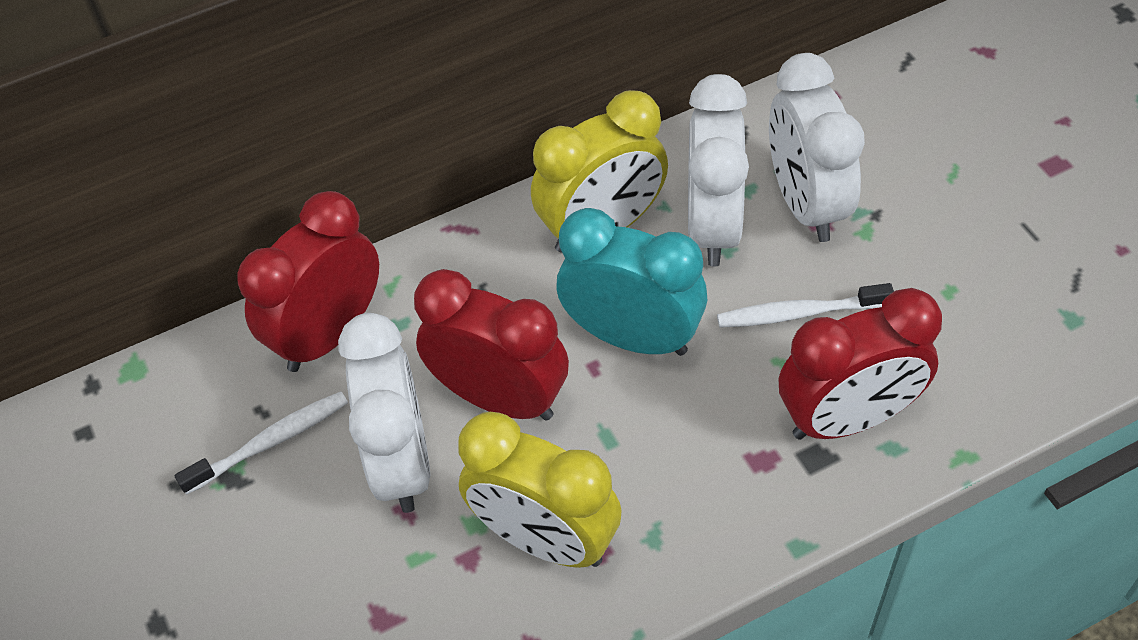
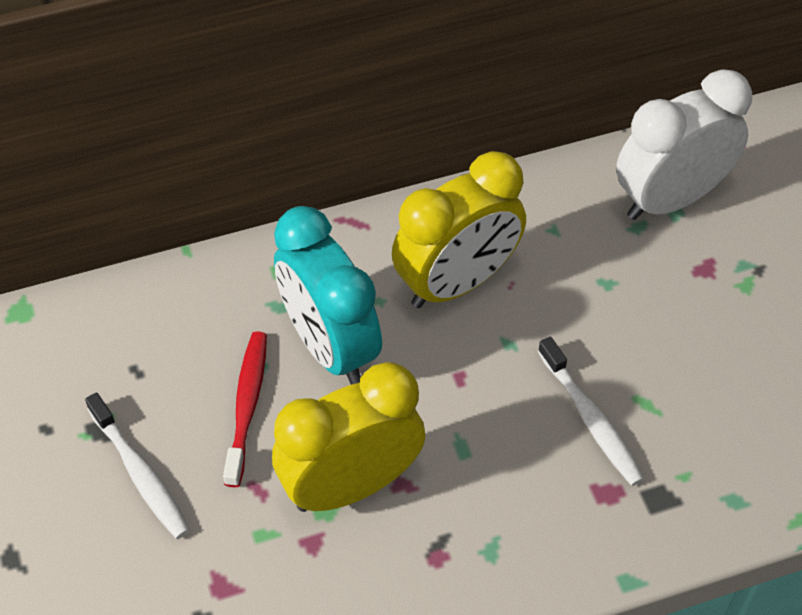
red clock: [238,191,379,372] [414,269,569,421] [779,288,942,440] = 3 -> none = 0
red toothbrush: none = 0 -> [223,331,267,487] = 1
white clock: [338,313,430,513] [688,74,749,267] [769,53,865,242] = 3 -> [616,69,752,220] = 1

